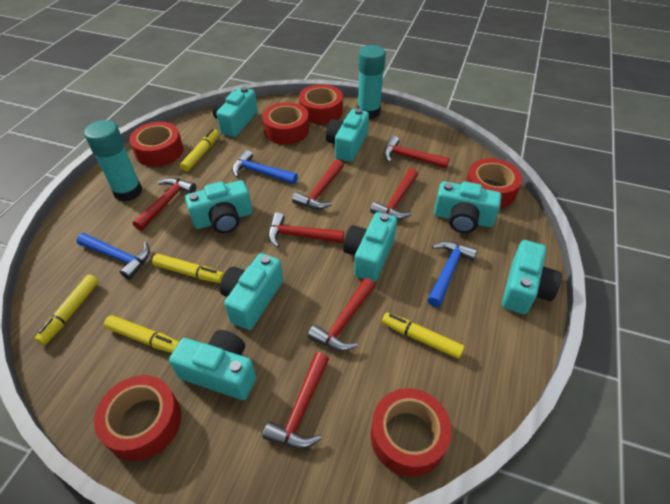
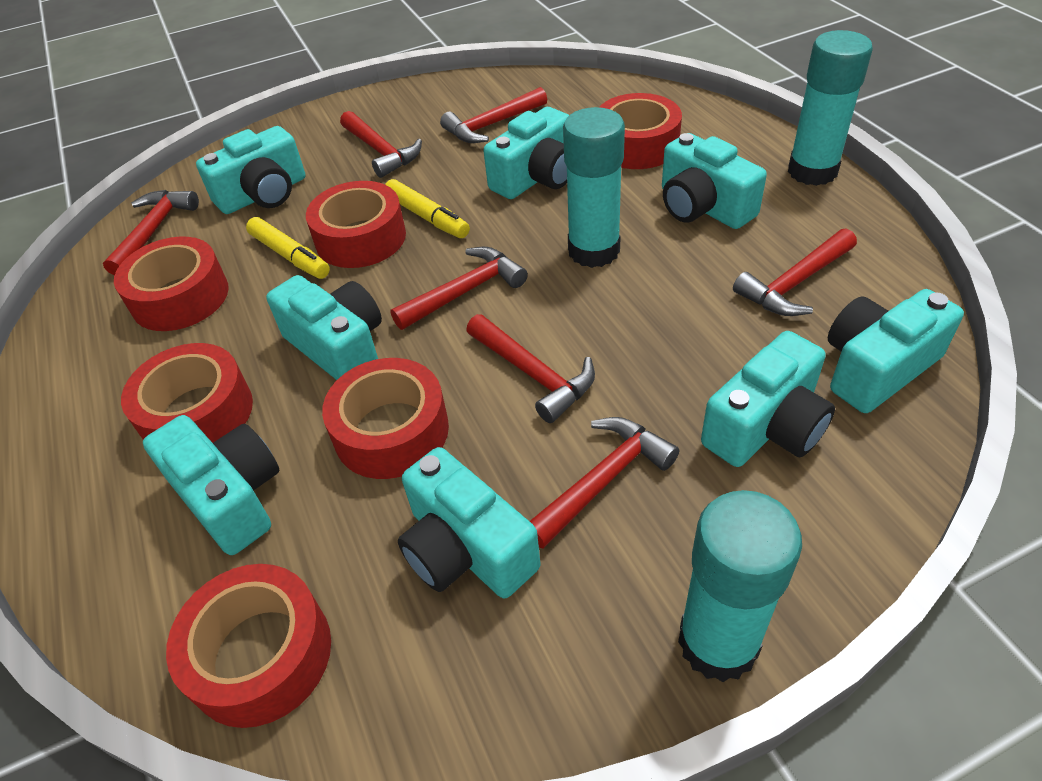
blue hammer: [76,233,150,280] [232,150,298,184] [427,241,478,307] = 3 -> none = 0
turquoise glue stick: [84,120,142,201] [357,45,386,119] = 2 -> [563,107,625,268] [678,490,802,682] [788,30,873,186] = 3
yellow marker: [35,275,99,345] [104,315,179,353] [152,254,224,283] [180,129,219,172] [382,312,464,359] = 5 -> [246,217,330,279] [385,179,470,238] = 2

